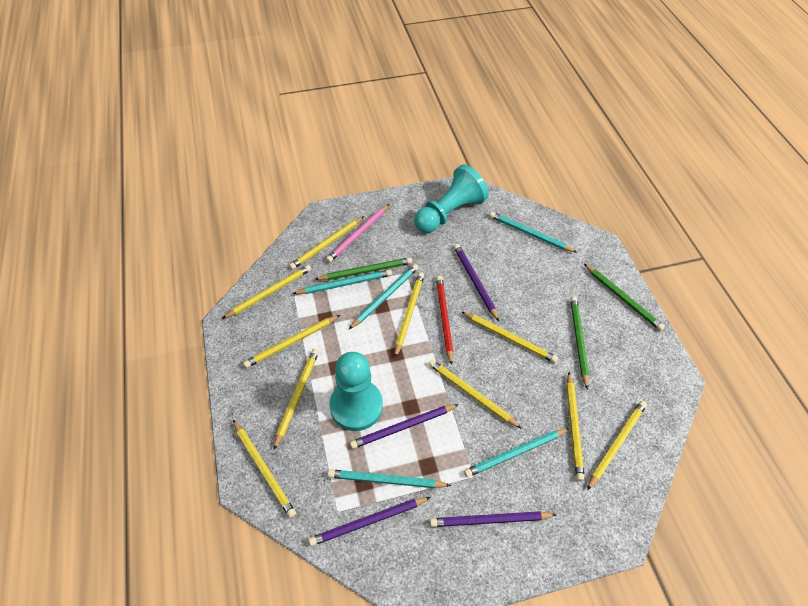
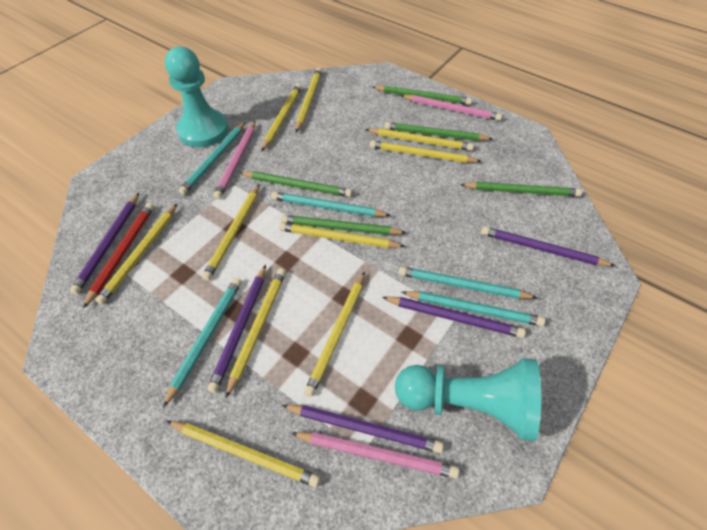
green pencil: [314,257,412,280] [570,296,589,390] [584,264,665,331] = 3 -> [239,171,352,197] [281,215,407,235] [372,85,472,105] [384,122,493,141] [460,182,582,197] = 5
pink pencil: [326,204,389,263] = 1 -> [213,121,256,199] [291,432,459,479] [400,95,502,121] = 3
purple pencil: [309,497,431,546] [350,404,459,449] [430,511,557,527] [454,244,499,321] = 4 -> [70,193,139,295] [207,265,266,393] [282,405,443,453] [382,297,526,338] [481,227,615,266] = 5

